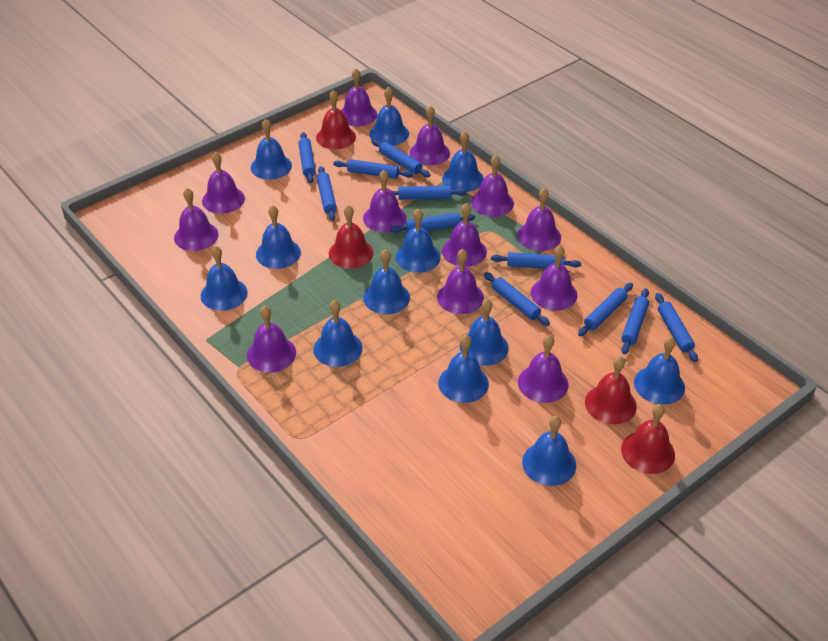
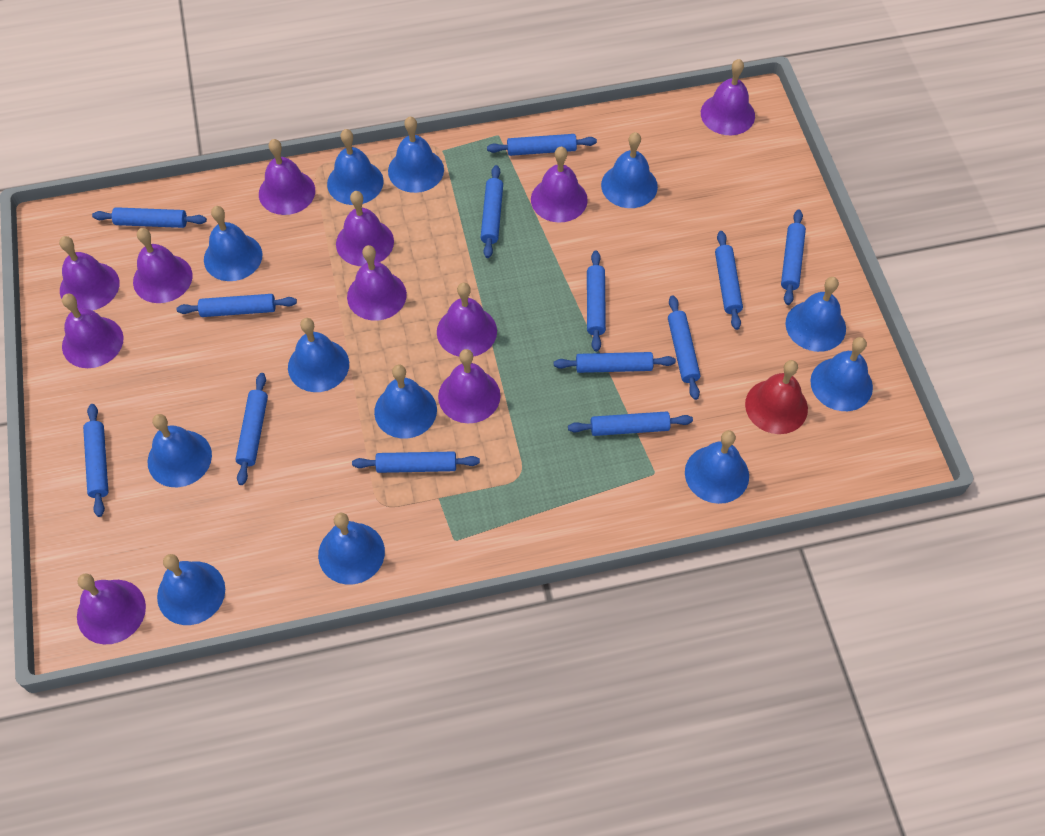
blue rolling pin: [298,132,316,183] [317,166,337,221] [333,159,413,179] [372,139,430,177] [390,213,475,233] [392,186,467,200] [484,272,550,326] [491,252,581,269] [578,283,633,336] [621,288,649,354] [655,293,698,362] = 11 -> [83,404,108,517] [92,207,207,228] [177,294,297,317] [235,373,268,485] [352,451,480,473] [481,165,503,258] [487,134,597,156] [554,352,676,373] [568,411,693,436] [587,251,606,352] [668,295,700,400] [715,231,743,330] [781,210,806,305] = 13
purple bell: [174,188,219,251] [202,152,245,214] [247,306,296,373] [341,68,377,126] [363,170,406,233] [410,105,450,166] [437,249,484,314] [442,203,487,267] [471,155,514,217] [517,188,561,251] [518,335,569,403] [531,245,577,311] = 12 -> [59,236,120,311] [62,294,123,368] [77,574,146,644] [133,228,192,303] [259,139,315,215] [336,191,394,266] [347,245,407,321] [437,283,497,357] [438,349,500,423] [531,147,588,222] [701,59,755,135] = 11
red bell: [316,90,356,149] [329,205,373,269] [585,356,637,424] [621,404,675,474] = 4 -> [745,360,808,434] = 1

